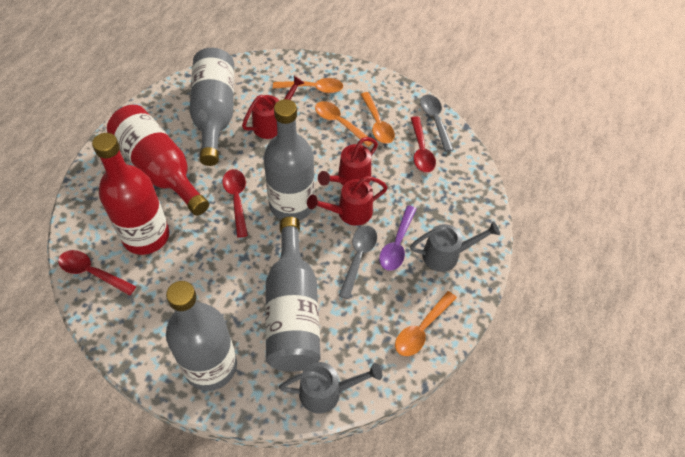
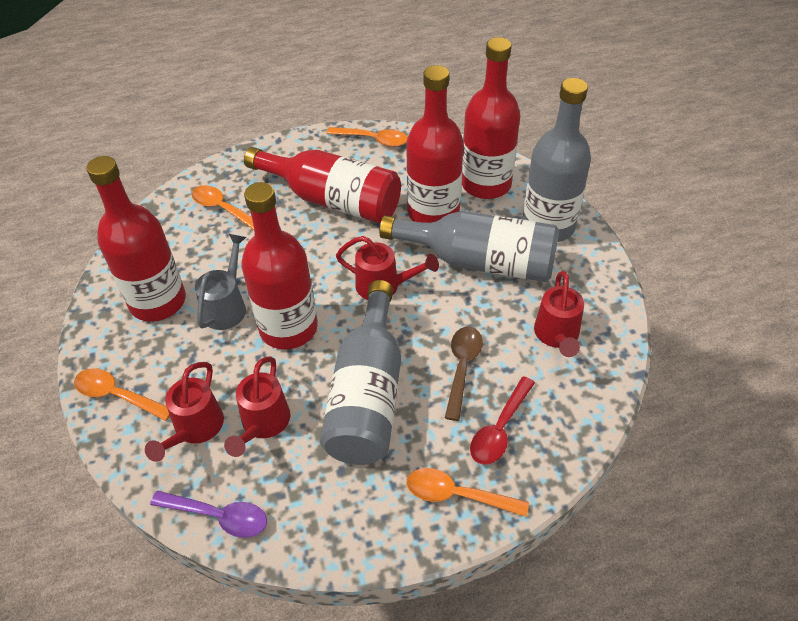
brown spoon: none = 0 -> [445,327,483,421] = 1
grey bottle: [166,281,237,391] [189,48,234,166] [264,99,315,221] [265,217,321,372] = 4 -> [320,280,401,465] [379,211,560,282] [523,78,591,242] = 3
grey spoon: [339,226,377,299] [420,95,454,152] = 2 -> none = 0
grey watering can: [279,362,382,414] [410,222,500,272] = 2 -> [195,234,246,330] = 1
red bottle: [92,133,169,255] [107,105,209,216] = 2 -> [87,156,186,322] [241,182,318,350] [244,147,401,223] [406,65,464,223] [462,37,520,199] = 5
red spoon: [58,250,136,295] [223,169,248,238] [411,116,436,173] = 3 -> [470,376,535,465] = 1
red watering can: [242,76,304,139] [307,176,388,226] [318,137,378,186] = 3 -> [145,362,224,462] [224,357,290,457] [336,236,439,300] [534,271,584,357] = 4

